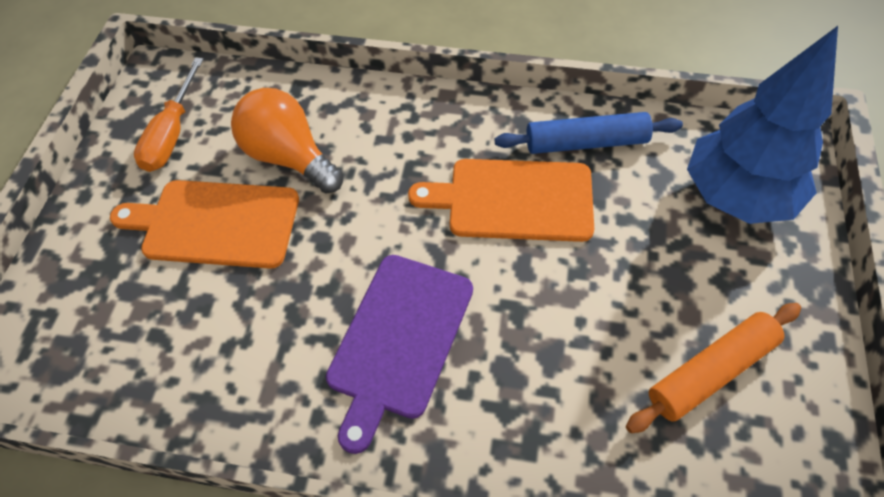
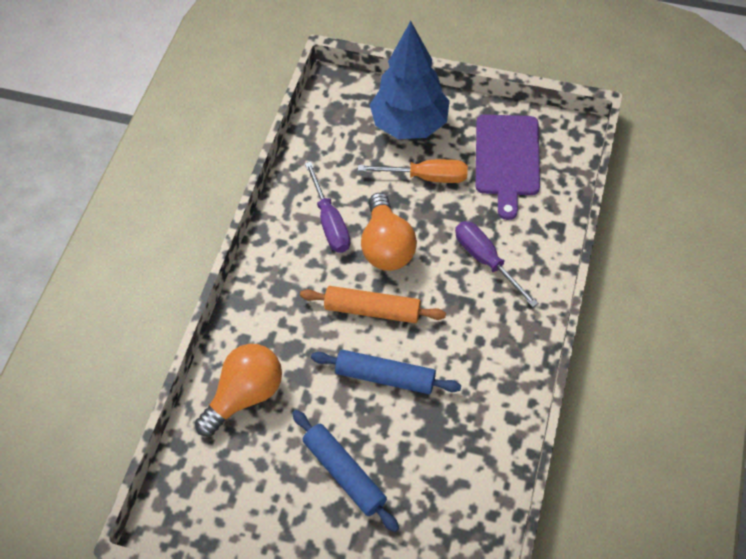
blue rolling pin: [495,112,683,154] = 1 -> [292,410,399,532] [311,350,461,394] = 2
orange cutting board: [110,180,299,269] [408,159,594,242] = 2 -> none = 0
orange light bulb: [231,88,343,193] = 1 -> [195,344,282,436] [361,193,417,271] = 2
purple screwdriver: none = 0 -> [305,162,351,253] [455,221,538,307] = 2

